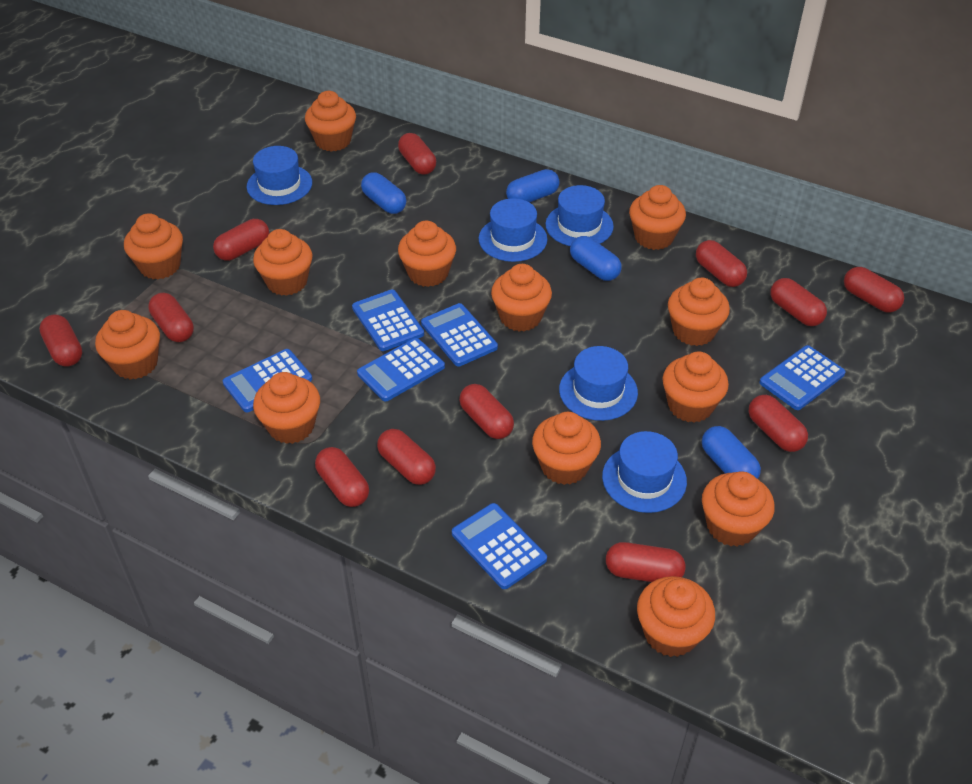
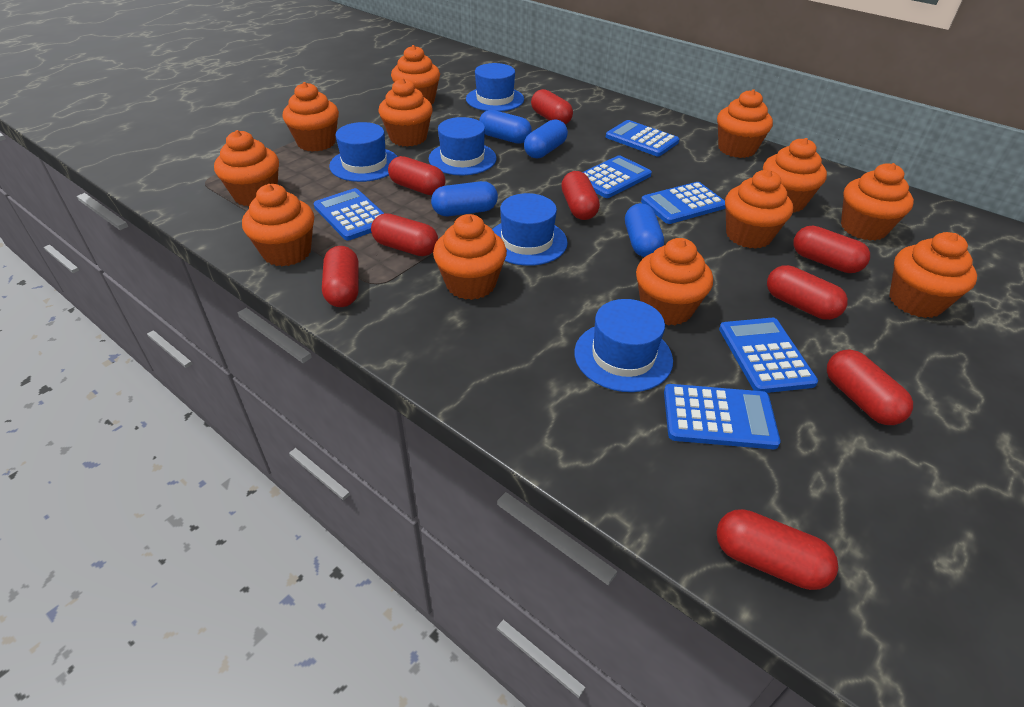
orange cupcake: [95,310,160,379] [124,213,183,279] [253,229,313,296] [253,372,320,444] [305,91,356,152] [398,221,456,287] [491,264,552,332] [532,412,601,485] [629,185,686,250] [637,576,715,657] [662,352,729,423] [668,278,730,346] [702,471,775,547] = 13 -> [214,130,279,206] [242,184,314,266] [283,82,339,152] [378,78,433,147] [391,45,440,105] [433,214,507,300] [636,238,713,326] [717,89,773,158] [725,170,793,249] [763,138,827,213] [841,163,914,241] [889,232,977,318] = 12
red capsule: [39,315,82,367] [148,293,194,342] [213,219,269,261] [315,447,369,507] [377,429,436,485] [398,133,436,175] [459,384,514,439] [606,542,686,582] [696,240,747,287] [748,395,808,452] [770,278,827,326] [844,267,904,313] = 12 -> [322,246,359,307] [371,213,438,256] [388,156,445,195] [531,89,573,125] [561,171,600,220] [716,509,838,590] [767,265,848,320] [793,226,870,273] [827,349,913,425] = 9

